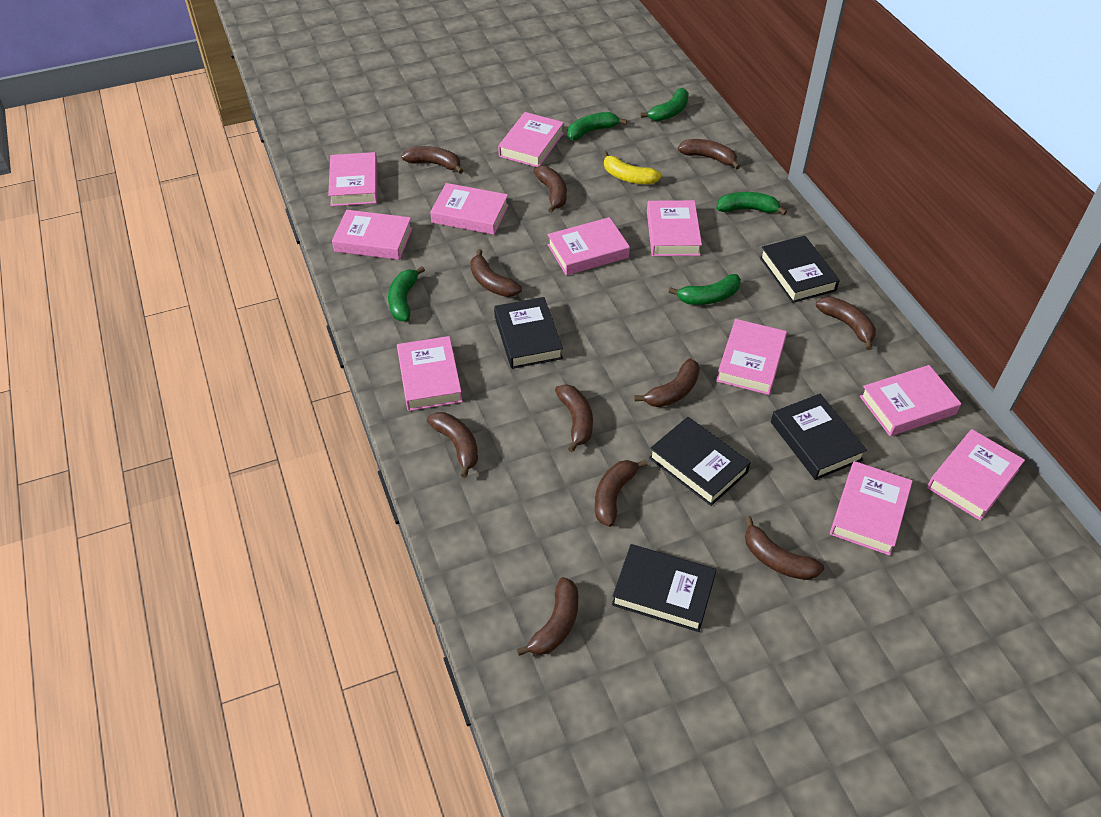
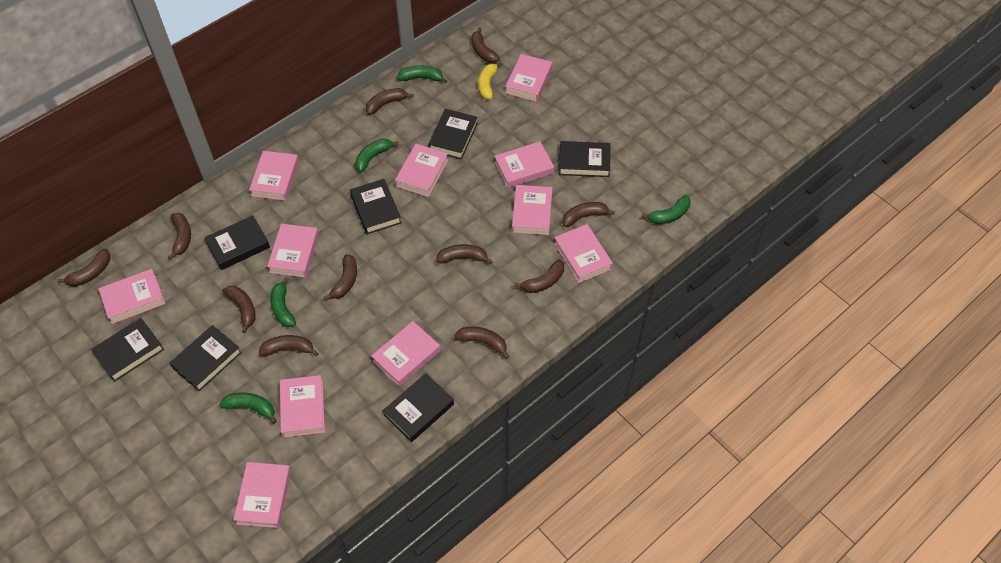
black book: [494,297,563,369] [612,544,716,632] [649,417,751,506] [760,236,840,303] [771,394,867,480] = 5 -> [91,318,164,382] [170,325,242,391] [204,215,270,270] [350,179,401,234] [383,373,454,442] [428,109,478,159] [559,141,610,177] = 7

